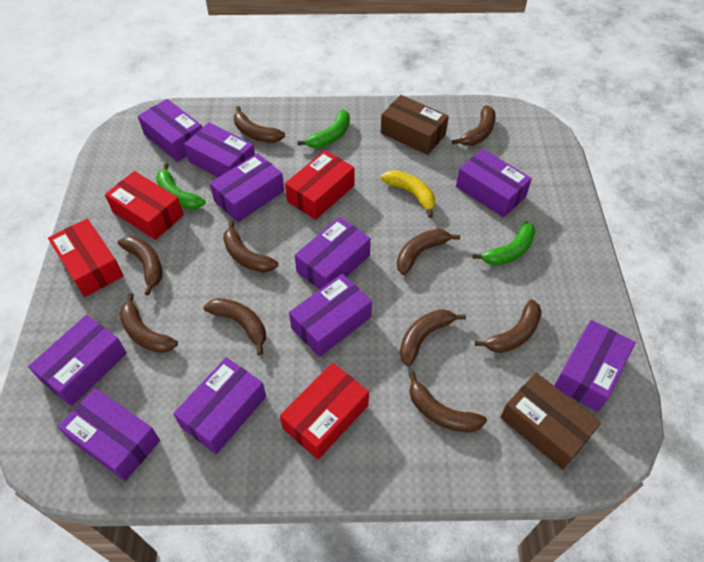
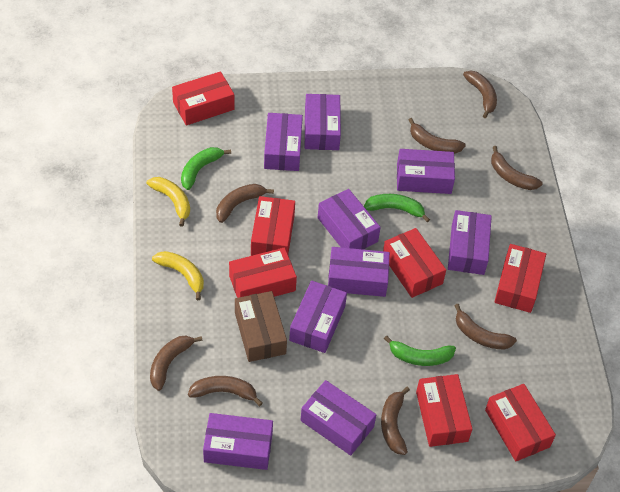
brown banana: [118,236,162,296] [119,293,178,353] [203,298,266,355] [223,221,278,273] [234,106,285,143] [397,229,460,275] [400,309,466,366] [408,371,487,432] [452,105,496,146] [475,299,542,353] = 10 -> [150,336,203,391] [188,376,263,406] [216,184,274,223] [381,387,410,455] [408,118,466,154] [454,304,517,350] [463,71,497,118] [491,146,543,190] = 8
brown box: [381,95,449,155] [500,372,601,470] = 2 -> [235,291,287,362] = 1
purple box: [28,315,127,406] [58,388,160,481] [138,99,202,162] [173,357,266,454] [184,122,255,177] [210,153,284,222] [289,274,372,357] [295,217,371,289] [456,149,532,217] [554,320,636,412] = 10 -> [203,413,273,470] [264,113,303,171] [289,281,347,353] [300,380,376,456] [305,94,341,150] [318,189,381,250] [328,247,390,297] [397,149,455,194] [448,210,492,275] = 9
red box: [48,219,123,297] [105,171,184,240] [280,363,369,459] [285,150,355,220] = 4 -> [172,71,234,125] [229,248,297,298] [251,196,295,256] [383,228,446,298] [416,374,473,447] [485,384,556,461] [494,244,546,313] = 7
yellow banana: [381,170,435,218] = 1 -> [146,177,190,227] [152,251,204,300] = 2

